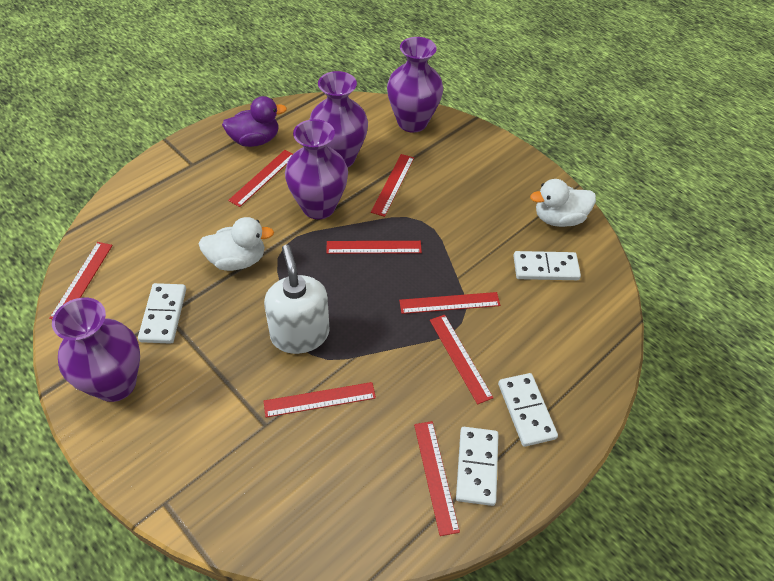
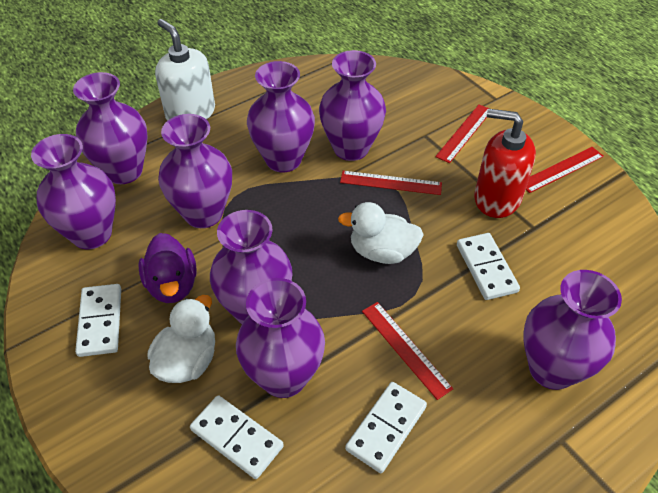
purple vase: [52,298,140,402] [285,119,348,219] [309,71,368,168] [387,37,443,133] = 4 -> [31,134,116,249] [73,72,148,184] [158,114,232,228] [210,210,293,324] [236,278,325,398] [247,61,315,172] [319,50,386,161] [523,270,622,390] = 8
red ruler: [49,242,113,319] [228,150,293,207] [264,382,376,417] [326,241,422,254] [371,154,414,217] [399,292,500,314] [414,421,460,536] [430,315,493,404] = 8 -> [340,171,442,195] [362,302,453,400] [435,104,490,163] [526,147,604,193] = 4
red soap dispenser: none = 0 -> [474,109,536,218] = 1

